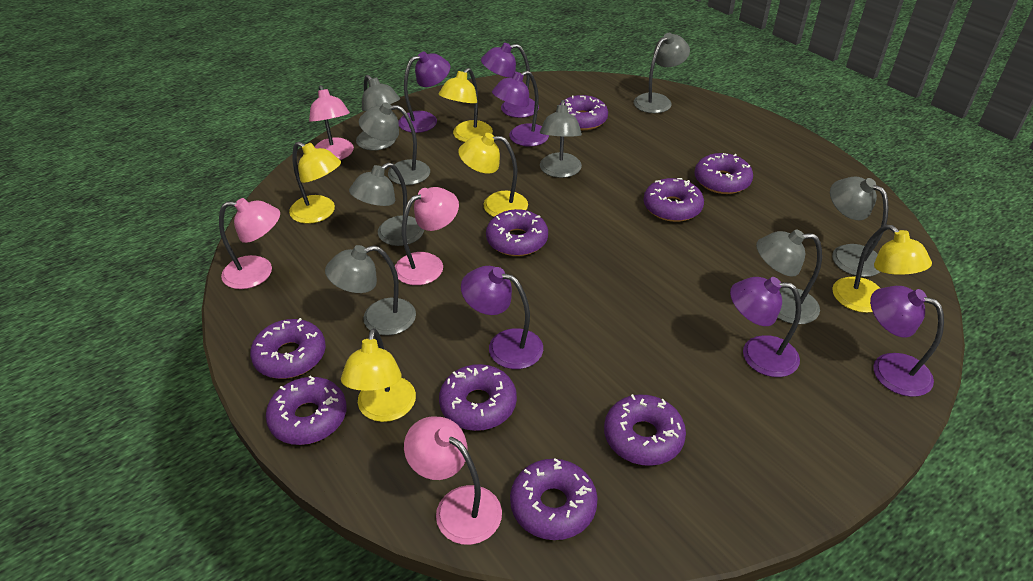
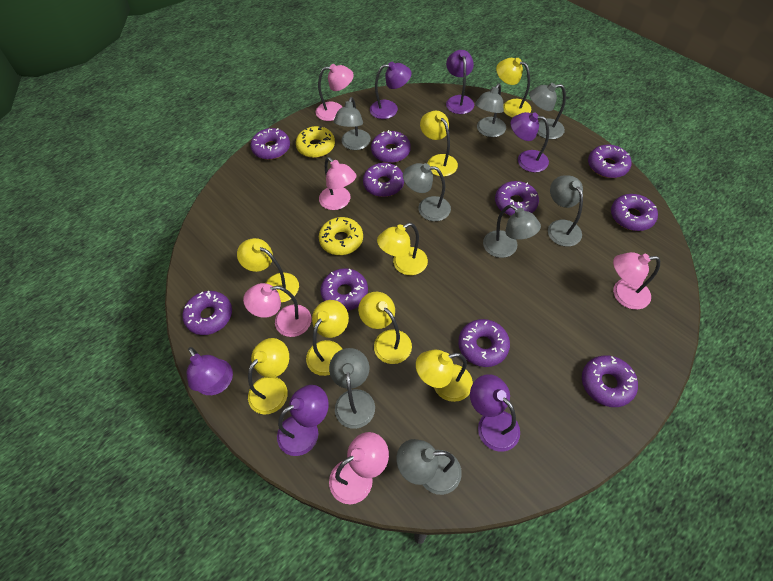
pink lamp: [219,198,280,289] [309,85,354,160] [395,187,459,285] [404,416,502,545] = 4 -> [243,283,311,337] [316,64,354,121] [319,157,357,210] [329,432,389,504] [613,252,660,310] = 5
purple donut: [250,318,326,379] [266,376,347,445] [439,364,517,431] [486,209,548,256] [510,458,598,540] [559,95,608,130] [604,394,686,466] [644,178,704,222] [694,153,753,194] = 9 -> [182,291,232,335] [251,128,290,160] [320,268,368,311] [363,163,404,197] [371,130,411,163] [458,319,510,367] [495,181,539,216] [582,356,638,407] [588,145,631,178] [611,194,658,231] = 10
yellow donut: none = 0 -> [296,126,335,158] [319,217,363,255] = 2
yellow lamp: [289,142,341,224] [341,328,416,422] [439,68,493,142] [458,133,528,217] [832,225,932,313] = 5 -> [237,238,299,303] [248,338,289,415] [306,300,349,376] [358,292,412,364] [377,223,428,275] [416,350,473,402] [420,111,458,177] [496,58,531,118] = 8

